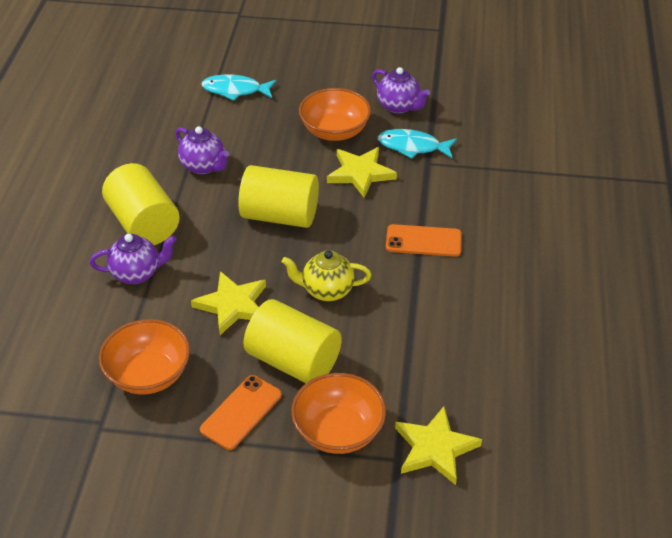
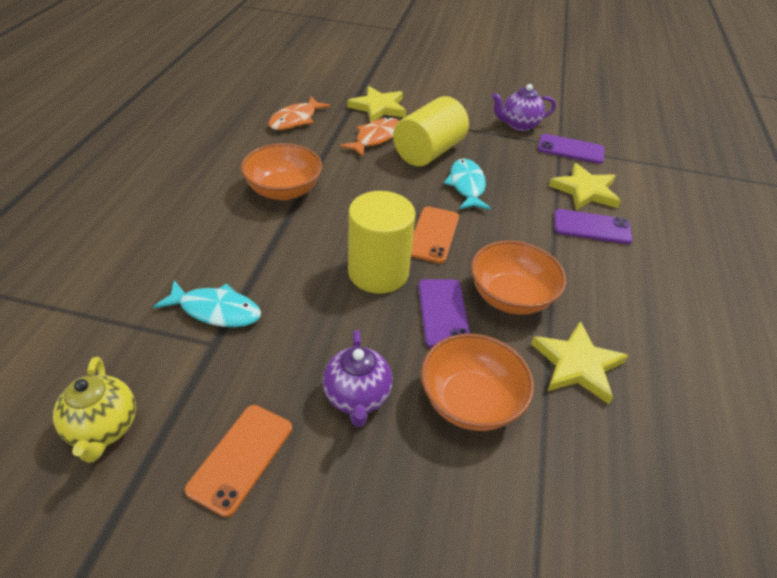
orange fish: none = 0 -> [268,97,331,130] [340,117,399,157] = 2
purple phone: none = 0 -> [418,279,470,348] [538,134,605,164] [554,209,633,244] = 3
purple teapot: [90,234,176,284] [175,126,229,174] [372,67,430,114] = 3 -> [323,330,392,427] [492,84,556,131] = 2
yellow cylinder: [102,163,180,245] [238,165,319,228] [243,299,342,383] = 3 -> [348,191,416,294] [393,96,469,166] = 2

